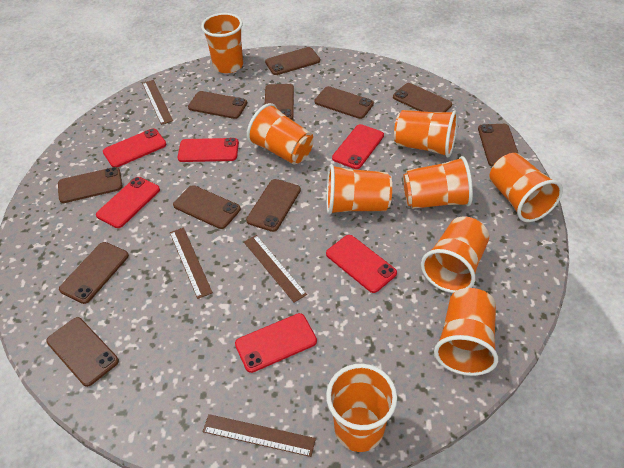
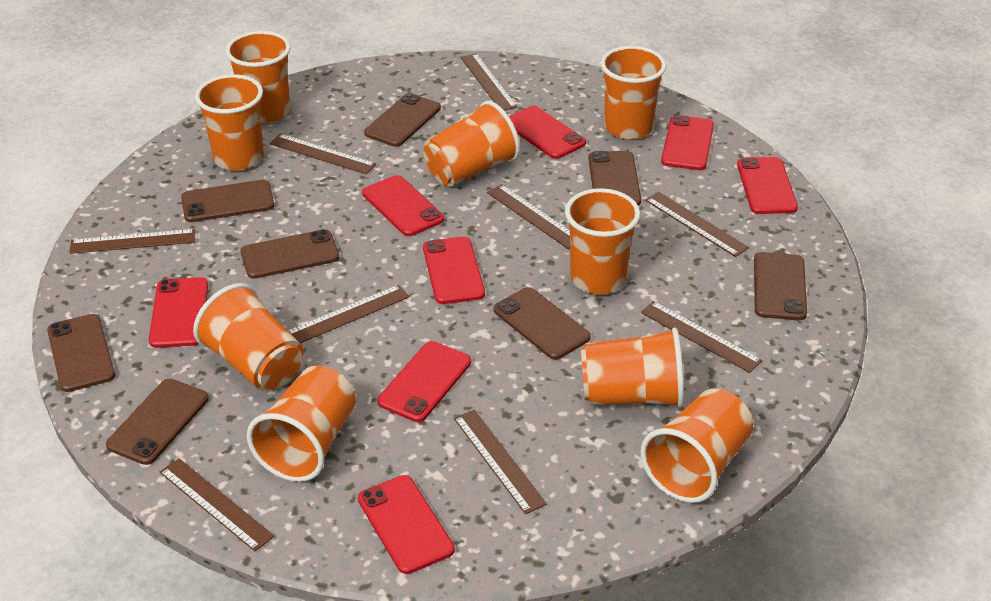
brown phone: [46,317,119,387] [58,167,123,203] [59,242,129,304] [173,185,241,229] [188,91,247,119] [246,179,301,232] [265,47,320,75] [265,84,294,120] [314,86,374,119] [393,83,452,112] [478,124,519,167] = 11 -> [47,314,115,392] [106,379,209,465] [181,180,274,222] [240,229,339,279] [364,93,441,147] [494,287,591,360] [589,151,641,206] [754,252,807,320] = 8
brown ruler: [142,80,173,125] [170,227,213,299] [202,414,316,457] [244,235,307,303] = 4 -> [69,229,195,254] [160,458,275,551] [270,134,376,174] [288,285,409,343] [454,410,547,514] [460,53,518,111] [487,184,570,249] [641,301,763,373] [645,192,749,257] = 9
red phone: [96,177,160,228] [103,128,166,167] [178,138,239,162] [235,313,317,373] [326,235,397,293] [332,124,384,169] = 6 -> [149,277,208,348] [358,475,455,574] [362,175,444,236] [377,341,471,422] [423,237,485,304] [509,106,586,159] [661,115,714,170] [737,157,798,214] = 8

